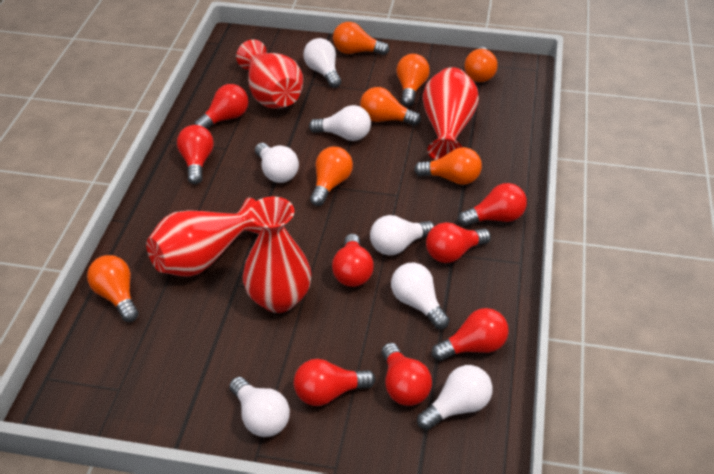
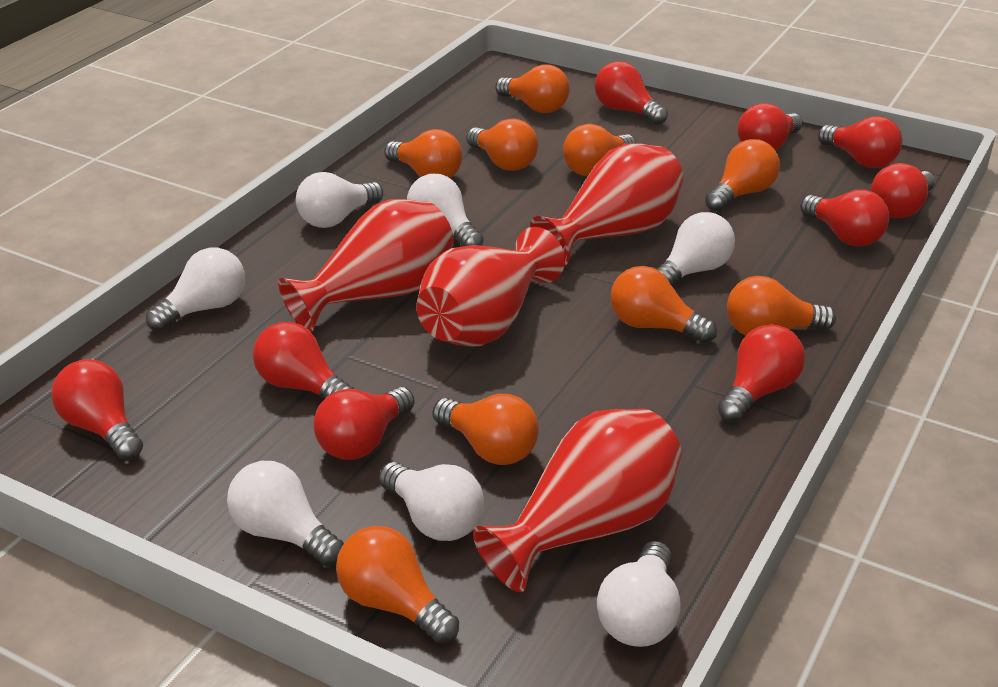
orange light bulb: [87,255,139,322] [310,147,353,206] [333,22,390,55] [360,87,421,126] [396,54,430,106] [414,147,482,185] [465,47,498,82] = 7 -> [336,526,459,644] [384,129,462,178] [433,394,539,465] [466,118,538,171] [495,64,570,113] [563,124,636,176] [610,266,717,343] [705,139,780,212] [727,276,836,336] = 9
red light bulb: [177,125,214,184] [195,84,248,129] [294,359,375,406] [332,234,374,287] [382,343,432,406] [426,222,491,263] [432,308,509,361] [458,183,527,226] = 8 -> [51,359,143,460] [253,322,354,399] [313,387,414,460] [595,61,668,125] [718,324,805,422] [738,103,803,151] [800,189,889,246] [818,116,902,168] [871,163,935,218] = 9

